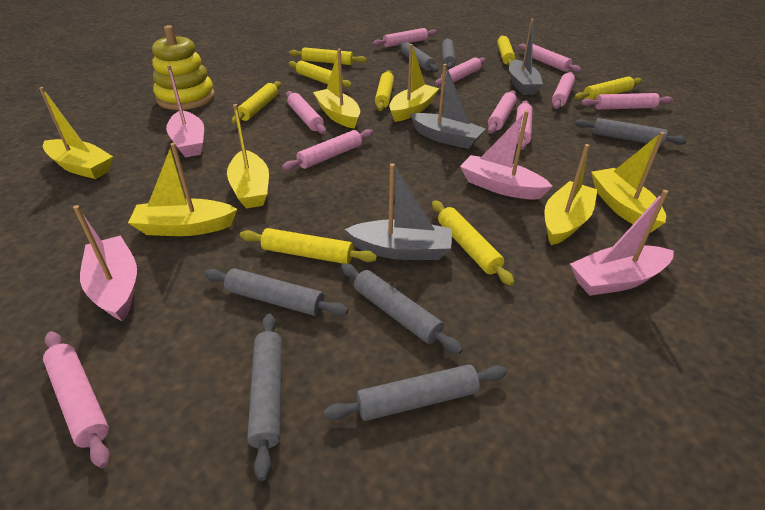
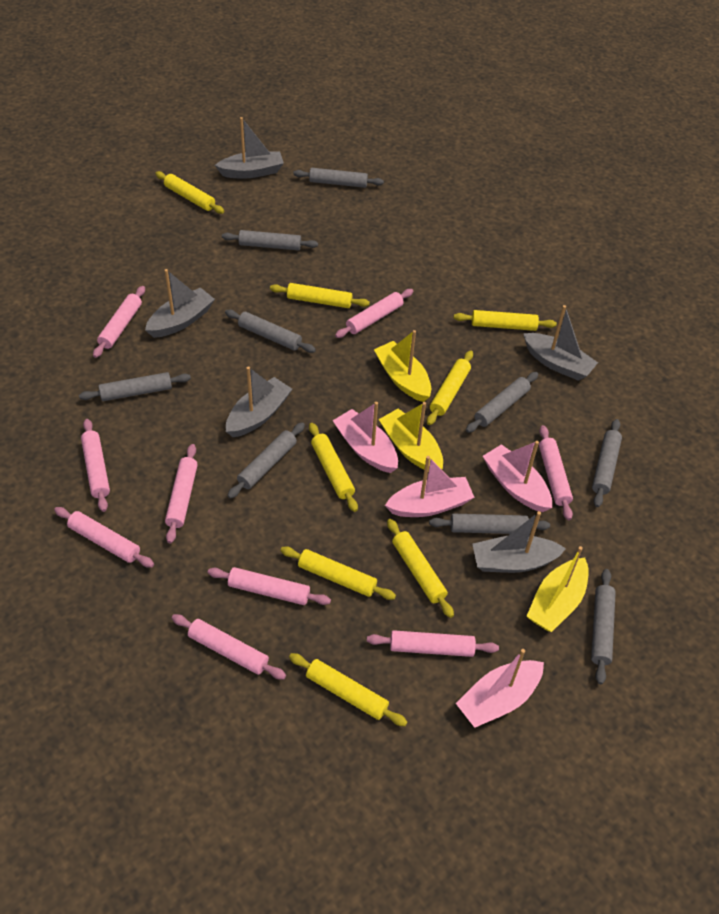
grey boat: [345,163,452,260] [410,64,485,149] [509,19,543,95] = 3 -> [145,269,215,338] [215,117,284,179] [226,366,292,437] [472,511,566,573] [523,305,598,381] = 5
grey rolling pin: [204,268,348,316] [247,314,282,481] [323,364,507,421] [341,264,463,354] [398,42,439,72] [442,38,456,70] [575,118,687,146] = 7 -> [79,372,191,401] [222,230,318,250] [225,310,316,353] [227,422,305,499] [293,168,384,188] [429,514,550,534] [466,372,538,433] [591,569,616,684] [592,419,622,507] = 9
pink rolling pin: [43,331,110,468] [282,129,373,171] [286,91,326,134] [373,28,437,47] [435,57,486,86] [488,91,517,134] [516,101,533,150] [519,44,581,72] [552,72,575,109] [581,93,673,110] = 10 -> [54,507,154,568] [81,419,110,512] [93,286,145,358] [165,444,198,544] [172,614,286,680] [207,567,331,605] [335,289,413,338] [367,630,499,657] [539,425,573,520] = 9
yellow boat: [39,87,113,179] [128,143,237,236] [227,104,269,208] [313,49,360,129] [389,44,439,122] [544,144,598,245] [591,132,666,233] = 7 -> [374,330,431,402] [379,402,443,471] [527,546,589,632] = 3
yellow stacking toy: [152,25,215,110] = 1 -> none = 0

